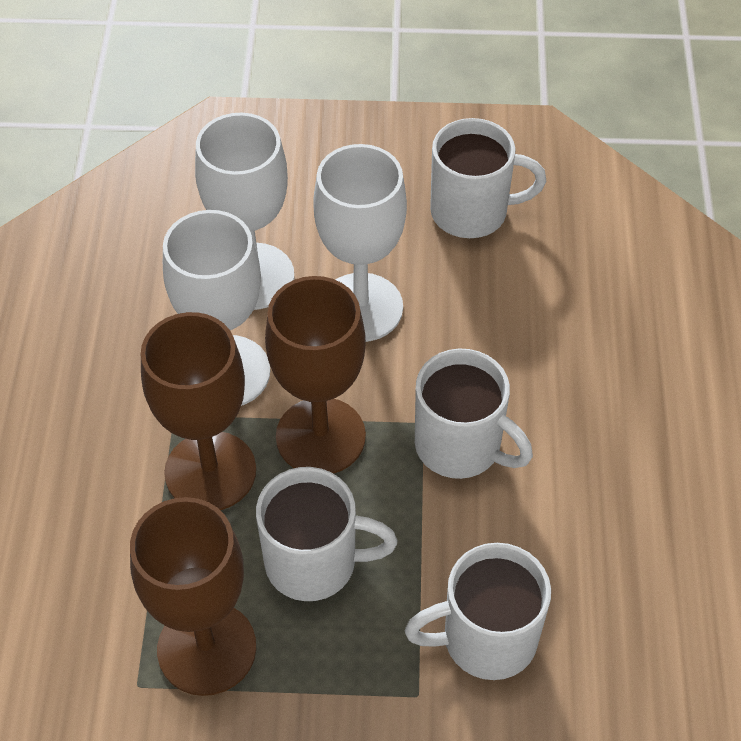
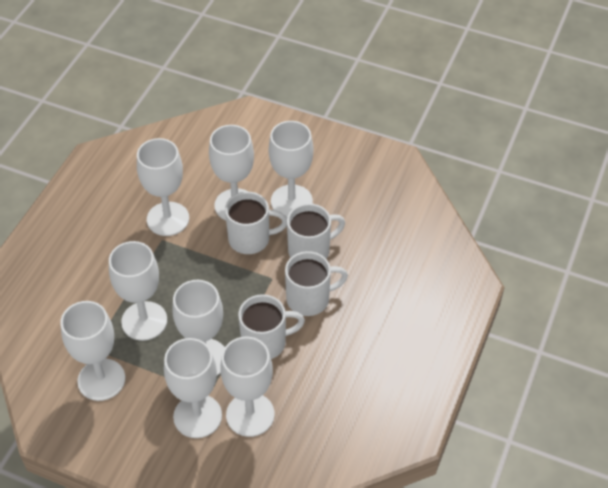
brown goblet: [130,497,256,696] [141,312,256,510] [265,276,366,474] = 3 -> none = 0
white goblet: [163,210,270,406] [195,113,294,310] [313,144,407,342] = 3 -> [60,301,125,401] [109,241,167,341] [137,138,189,236] [164,338,222,438] [173,280,225,376] [209,125,254,220] [220,337,275,437] [269,121,313,217] = 8

